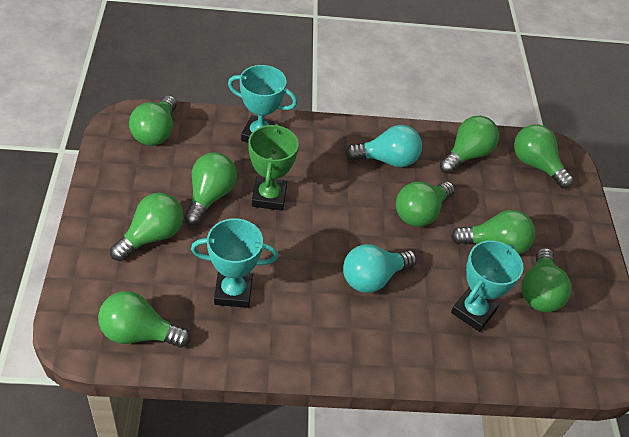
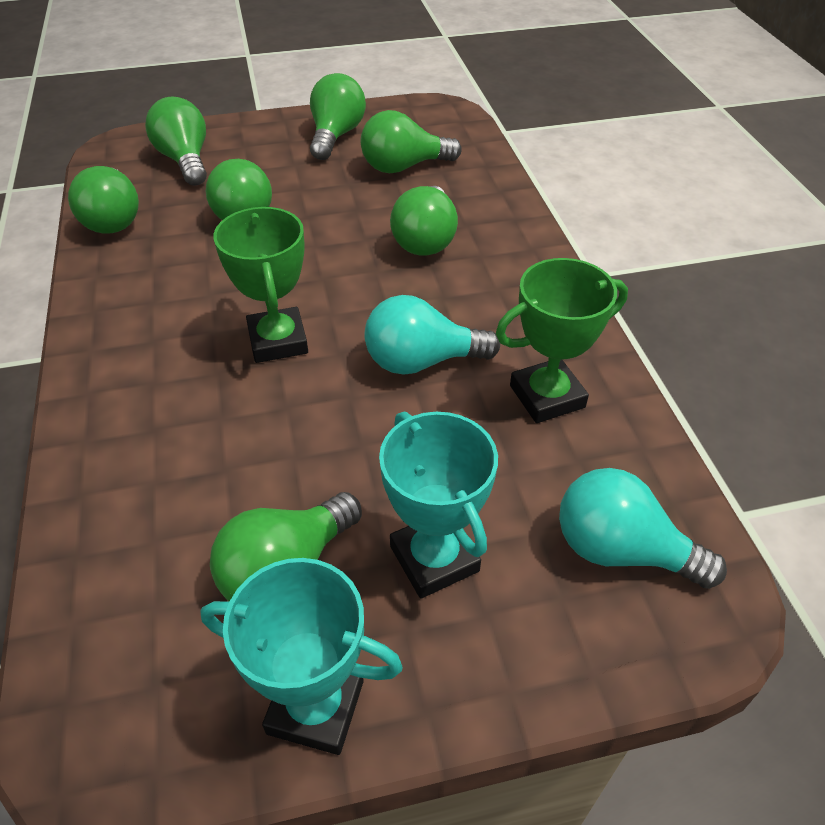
green light bulb: [98,291,190,348] [110,193,184,261] [129,96,177,146] [184,152,237,226] [396,181,455,227] [440,116,499,174] [451,210,535,254] [514,124,574,189] [521,248,571,312] = 9 -> [68,166,139,234] [145,97,207,186] [206,159,272,220] [210,492,362,602] [310,73,366,160] [361,110,462,173] [390,186,458,256] = 7
green trophy: [248,124,299,211] = 1 -> [213,207,308,363] [496,258,628,423] = 2
turquoise trophy: [191,218,278,308] [228,65,297,143] [451,240,524,332] = 3 -> [200,558,403,755] [379,411,498,599] = 2

